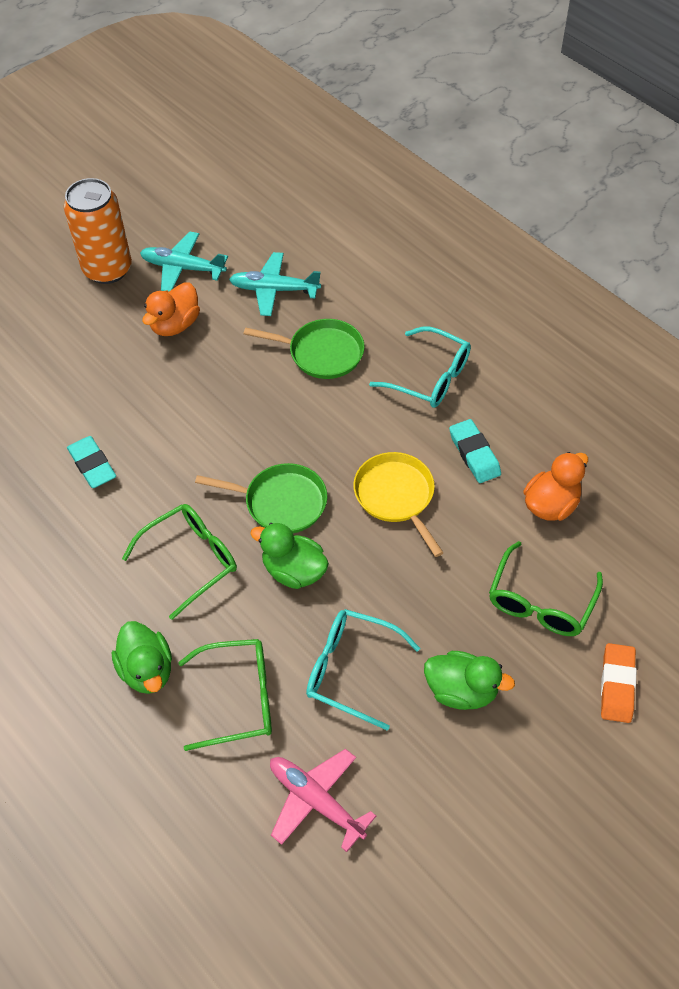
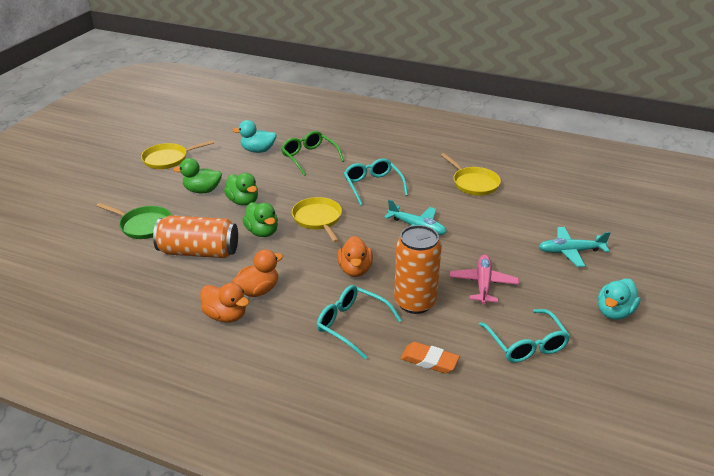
green glasses: [122,504,237,620] [178,639,272,751] [489,541,603,636] = 3 -> [281,131,344,176] = 1
green pan: [195,463,327,533] [244,319,365,379] = 2 -> [97,203,172,239] = 1
orange can: [64,178,132,284] = 1 -> [153,215,238,258] [394,225,442,314] = 2
orange duck: [142,282,200,336] [523,452,588,521] = 2 -> [200,283,249,323] [232,250,283,297] [337,236,373,277] = 3
turquoise duck: none = 0 -> [232,120,277,153] [598,278,641,320] = 2
turquoise eraser: [67,436,116,488] [449,419,501,483] = 2 -> none = 0
turquoise glasses: [306,609,420,730] [369,326,471,408] = 2 -> [317,285,402,360] [344,158,408,206] [479,309,570,363] = 3
yellow pan: [353,452,444,557] = 1 -> [141,140,214,169] [292,197,342,243] [441,153,501,196] = 3

